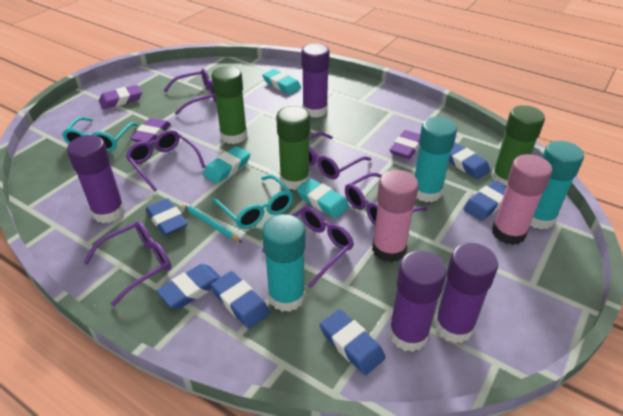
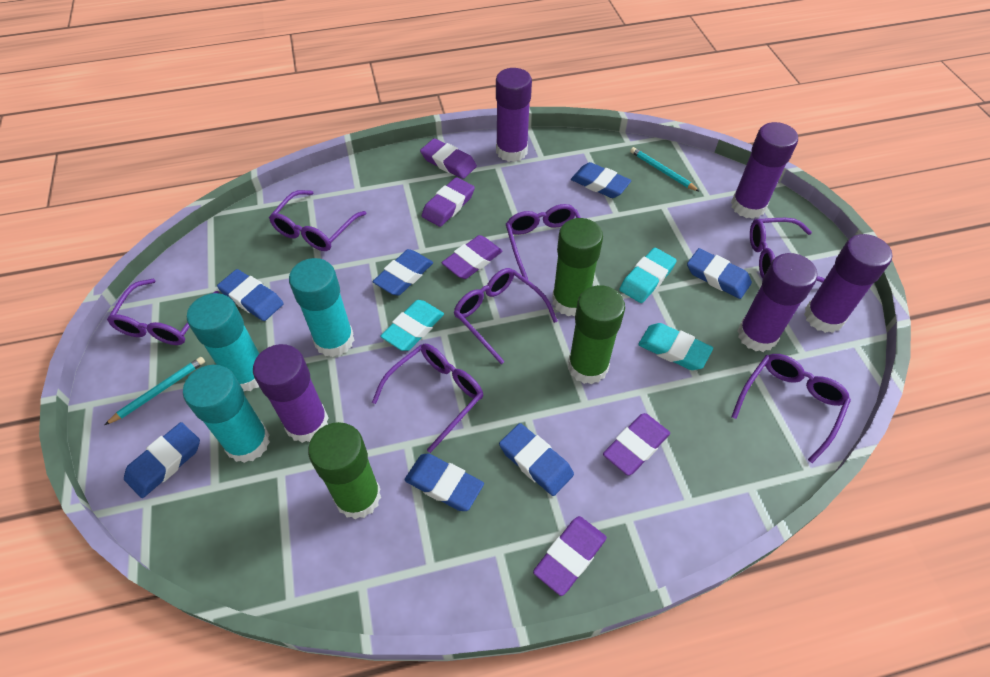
blue eraser: [145,198,188,236] [156,264,221,309] [211,271,270,329] [320,309,386,375] [449,142,491,179] [463,180,506,221] = 6 -> [124,422,200,498] [217,269,284,321] [373,249,433,296] [404,453,484,511] [499,423,574,496] [571,162,631,198] [687,248,752,299] = 7
pink glue stick: [372,170,419,262] [492,154,552,245] = 2 -> none = 0
purple eraser: [99,85,142,109] [130,118,171,142] [390,130,420,159] = 3 -> [420,138,477,179] [422,177,475,227] [442,235,502,279] [533,516,607,596] [603,413,670,476] = 5
purple glasses: [83,221,171,306] [126,130,206,191] [163,69,216,115] [261,207,354,288] [309,132,371,179] [345,173,427,225] = 6 -> [107,279,219,345] [269,190,367,251] [372,343,483,453] [454,268,558,364] [506,204,581,280] [731,354,851,463] [750,218,825,283] = 7
purple glue stick: [67,135,126,223] [301,43,330,118] [389,251,447,352] [434,243,498,343] = 4 -> [253,344,328,443] [496,68,532,162] [731,122,798,219] [737,253,817,352] [804,234,892,333] = 5
turquoise glasses: [62,117,138,152] [212,175,294,229] = 2 -> none = 0
turquoise pencil: [182,203,242,243] = 1 -> [105,357,205,425] [630,147,700,192] = 2

